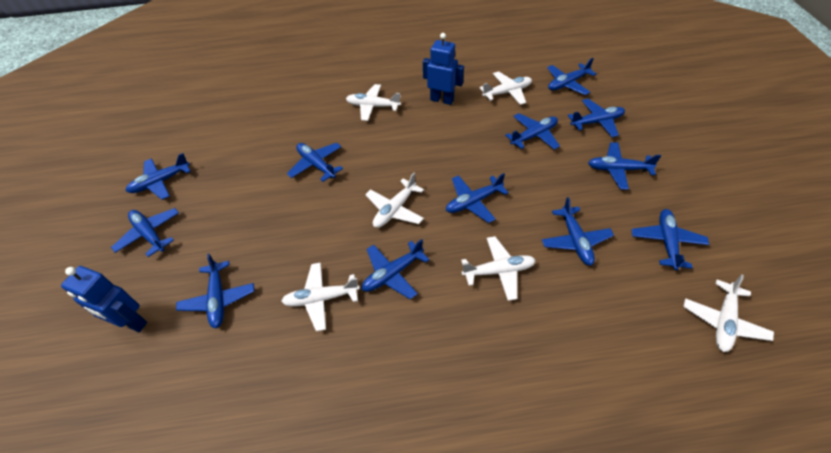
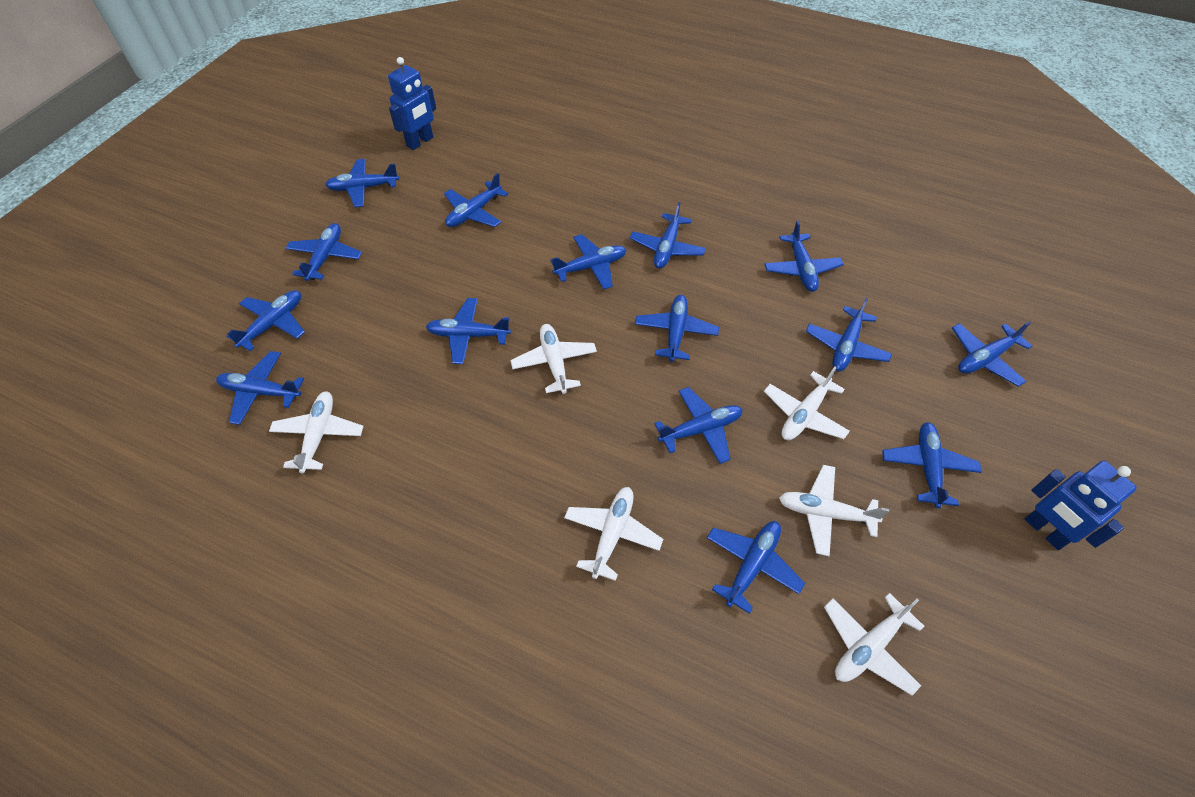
blue plane: [111,208,179,257] [126,153,191,200] [176,253,254,328] [287,143,343,182] [362,239,430,299] [446,173,509,223] [505,113,560,150] [542,197,614,266] [547,58,596,95] [568,99,625,137] [588,142,661,190] [631,209,709,270] = 12 -> [216,351,304,425] [226,290,305,351] [285,223,362,281] [325,159,399,207] [426,298,511,364] [444,173,508,227] [550,234,626,290] [630,202,706,269] [635,295,719,362] [654,387,743,464] [707,521,805,614] [764,221,844,292] [806,297,892,371] [882,422,982,508] [952,321,1032,387] = 15

